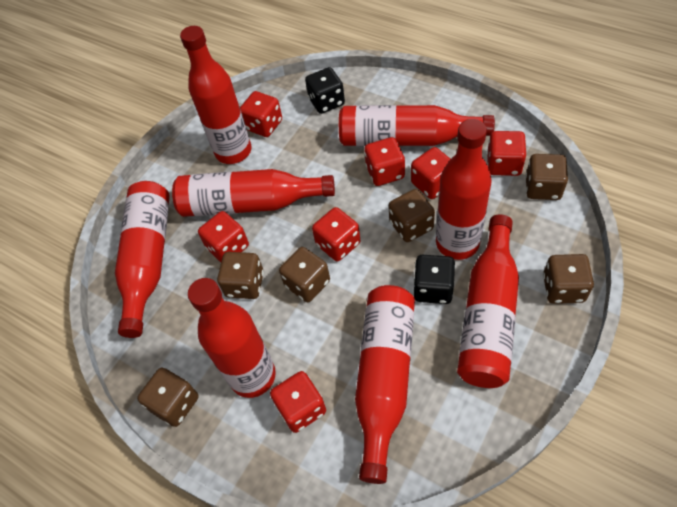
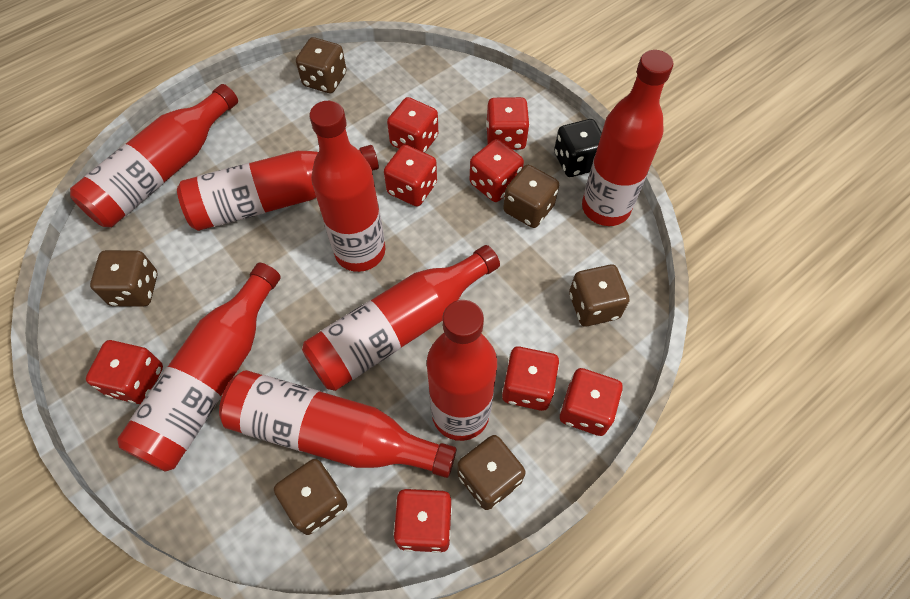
black dice: [305,67,345,114] [413,255,455,304] = 2 -> [554,119,602,177] = 1
red dice: [198,211,249,262] [240,91,282,137] [270,371,326,433] [312,207,360,261] [364,137,405,186] [411,147,450,199] [487,131,526,176] = 7 -> [86,340,163,404] [384,145,437,206] [387,97,438,153] [393,489,452,553] [470,139,524,202] [486,97,529,150] [502,346,559,411] [560,368,623,436] = 8

